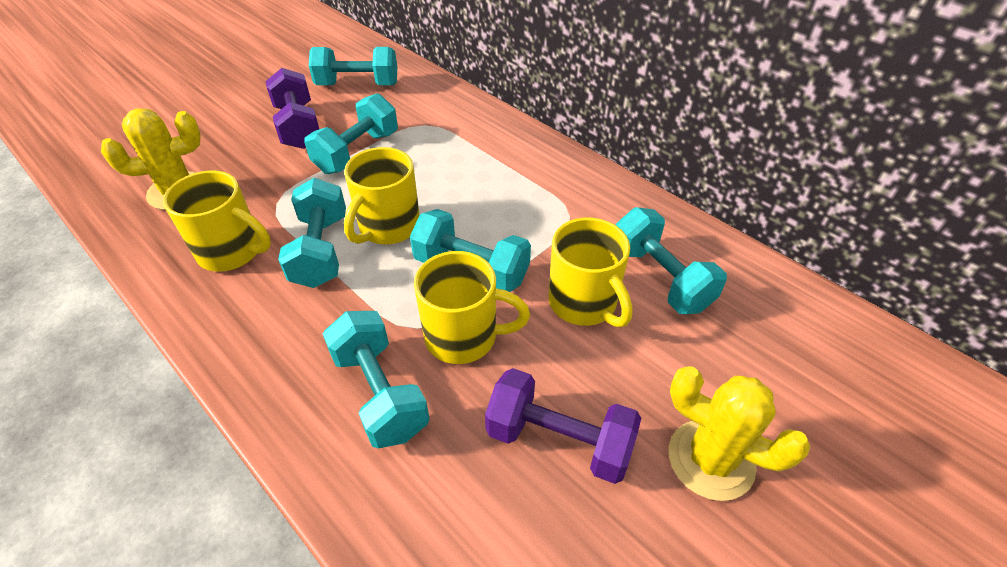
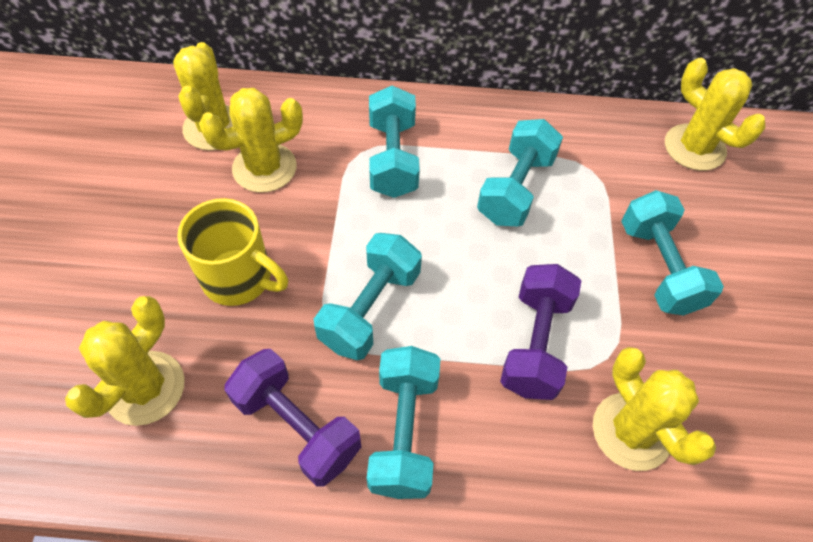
turquoise dumbbell: [278,178,346,288] [304,93,398,174] [309,47,397,85] [323,311,430,448] [410,209,531,292] [615,207,727,314] = 6 -> [314,233,422,360] [367,346,440,499] [369,86,420,198] [477,119,563,226] [621,190,724,315] = 5
yellow cactus: [101,108,201,210] [669,366,810,501] = 2 -> [65,296,185,426] [173,42,233,151] [199,88,303,193] [593,347,716,471] [665,58,765,171] = 5
yellow mug: [163,171,271,272] [344,147,420,245] [414,251,530,364] [549,217,633,327] = 4 -> [177,198,288,306] = 1

